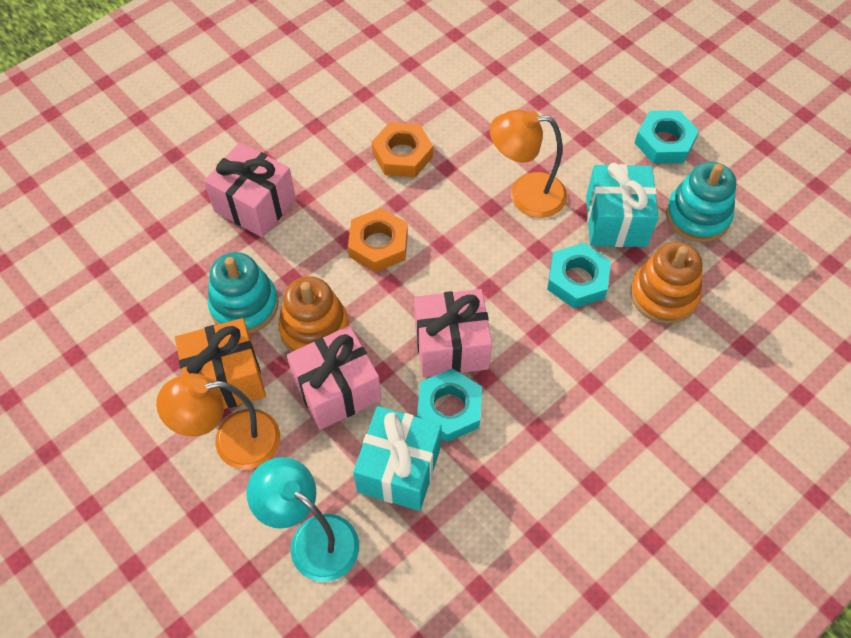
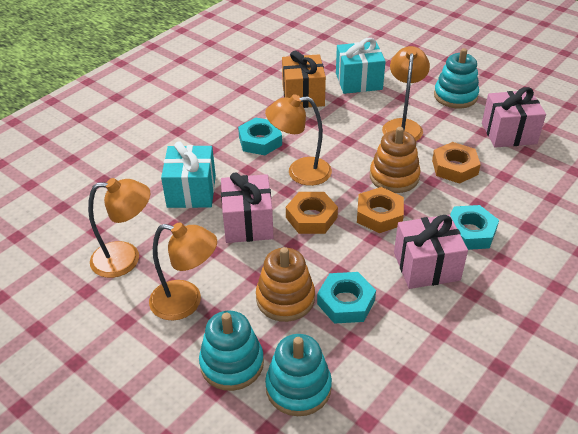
orange lamp: [156,373,280,470] [490,109,567,218] = 2 -> [88,178,150,278] [149,222,217,320] [265,94,332,186] [382,46,430,141] = 4
orange nut: [348,208,408,272] [372,122,433,177] = 2 -> [286,192,338,234] [357,187,404,233] [432,142,481,184] = 3
turquoise lamp: [247,457,359,582] = 1 -> none = 0
turquoise stacking toy: [208,252,279,334] [666,162,736,242] = 2 -> [199,311,264,391] [265,334,332,416] [434,48,479,109] = 3

